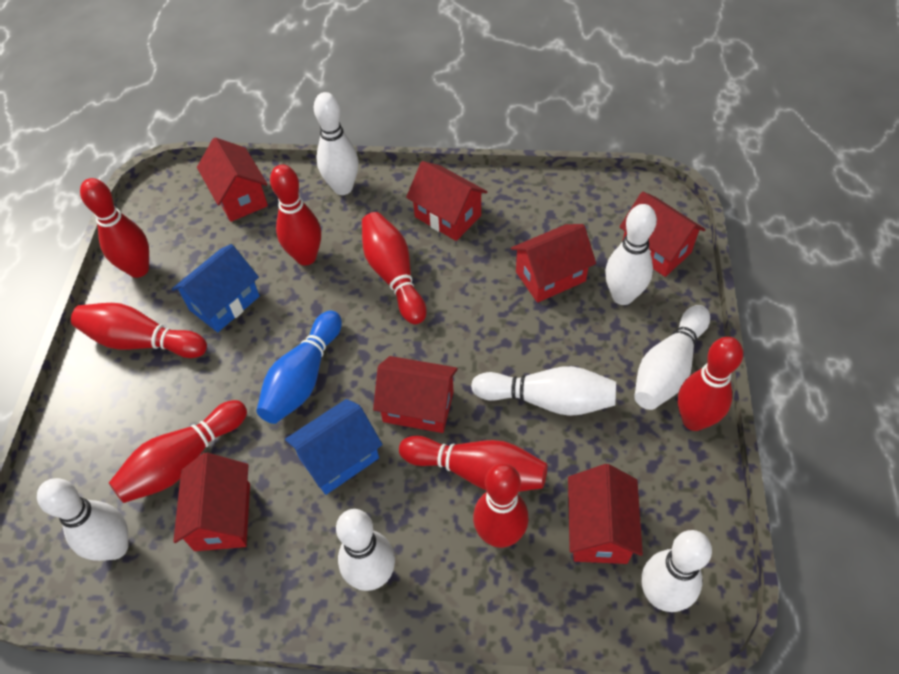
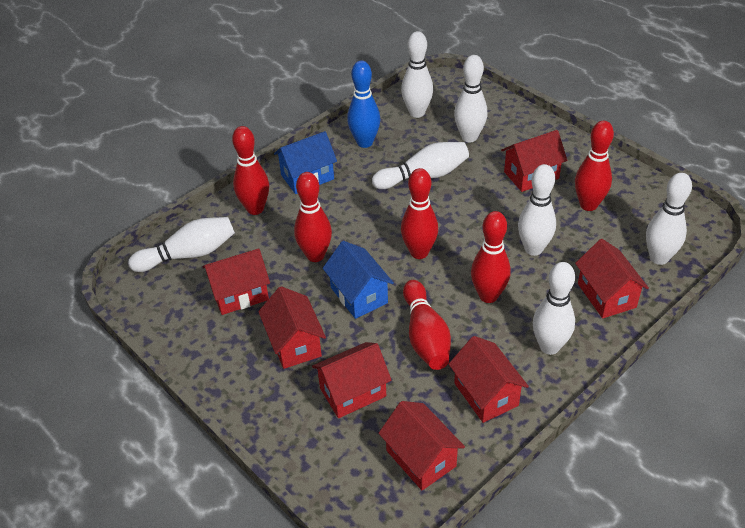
red bowling pin: [71,303,207,358] [80,178,149,278] [109,400,247,503] [270,165,321,265] [362,212,427,324] [399,436,547,492] [473,463,528,548] [678,337,743,431] = 8 -> [232,126,269,215] [294,172,332,262] [401,168,438,259] [403,280,451,370] [471,211,511,303] [575,121,614,211] = 6

